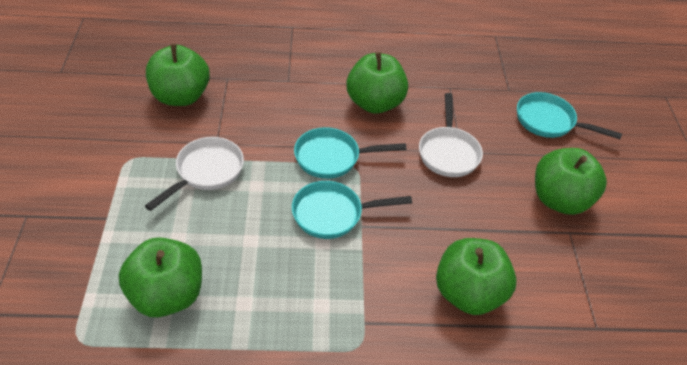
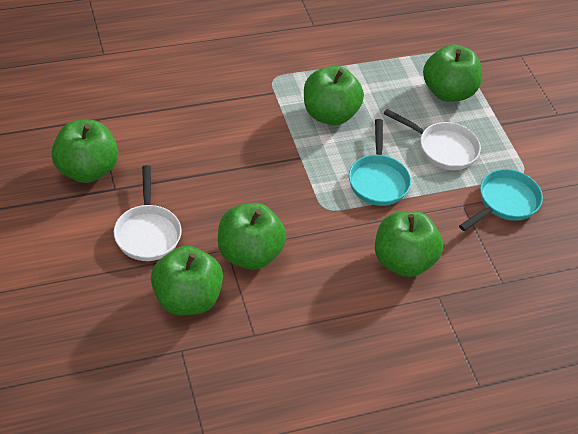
green apple: [119,237,202,317] [146,44,210,106] [346,52,408,114] [436,238,517,315] [535,148,607,215] = 5 -> [51,120,118,183] [151,246,223,315] [218,203,286,270] [304,66,364,125] [375,211,443,277] [423,44,482,102] = 6
turquoise pan: [292,181,412,239] [294,127,406,179] [517,92,622,139] = 3 -> [349,119,411,206] [459,169,543,231] = 2

